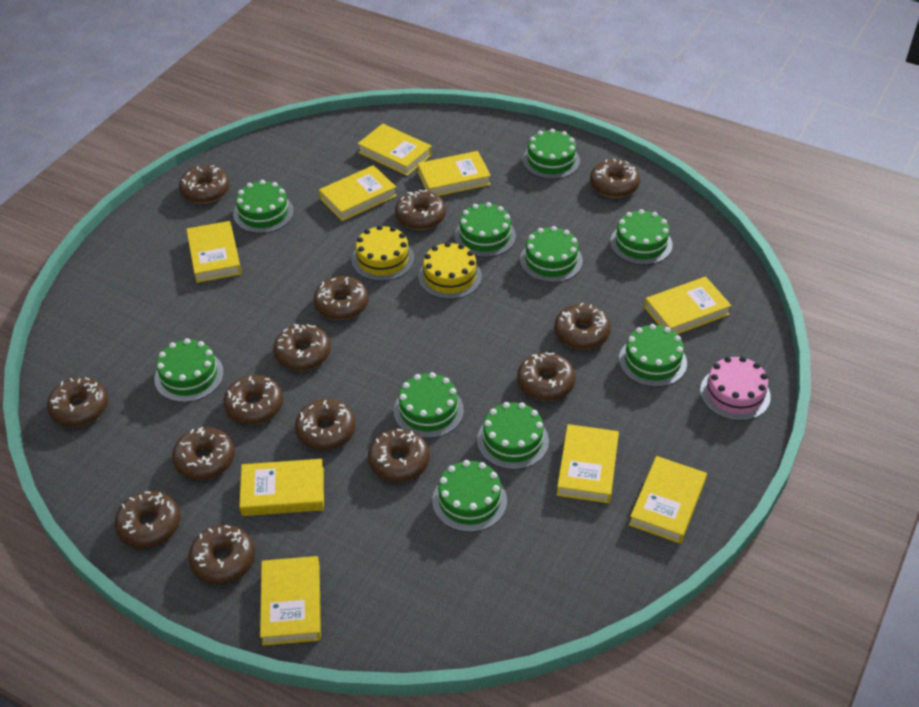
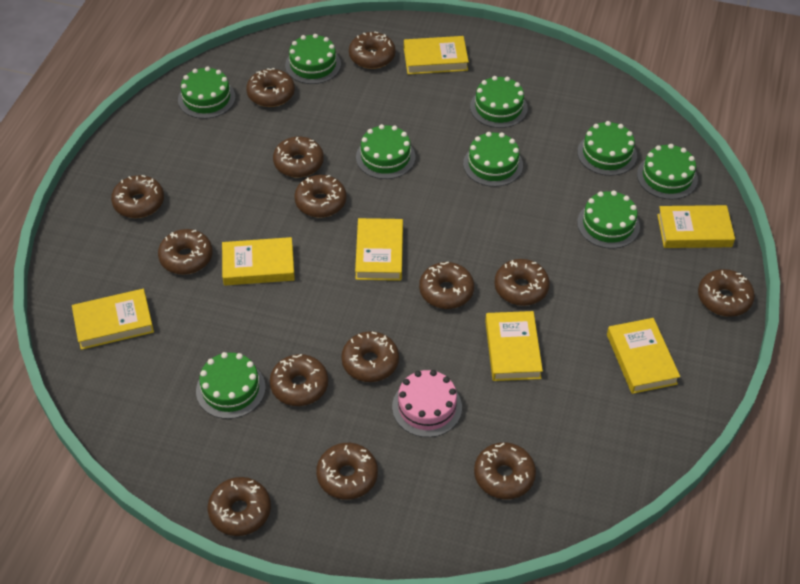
green cake: [154,338,224,402] [233,180,294,233] [394,372,464,438] [432,460,507,532] [454,202,516,257] [477,402,549,470] [520,226,583,283] [522,129,580,179] [610,209,673,265] [619,324,687,387] = 10 -> [178,67,236,119] [196,352,266,419] [285,34,341,84] [356,124,415,179] [463,132,523,187] [470,76,528,128] [577,121,637,176] [577,191,640,248] [637,144,698,199] = 9
yellow book: [186,221,242,283] [239,459,324,516] [260,556,321,646] [319,165,397,221] [357,124,432,176] [417,151,491,196] [557,424,619,503] [629,456,707,544] [644,276,732,334] = 9 -> [72,289,154,350] [222,237,295,286] [355,218,403,281] [404,36,469,74] [485,311,543,381] [607,318,680,394] [657,205,735,248] = 7
yellow cake: [352,225,414,281] [418,242,482,299] = 2 -> none = 0

